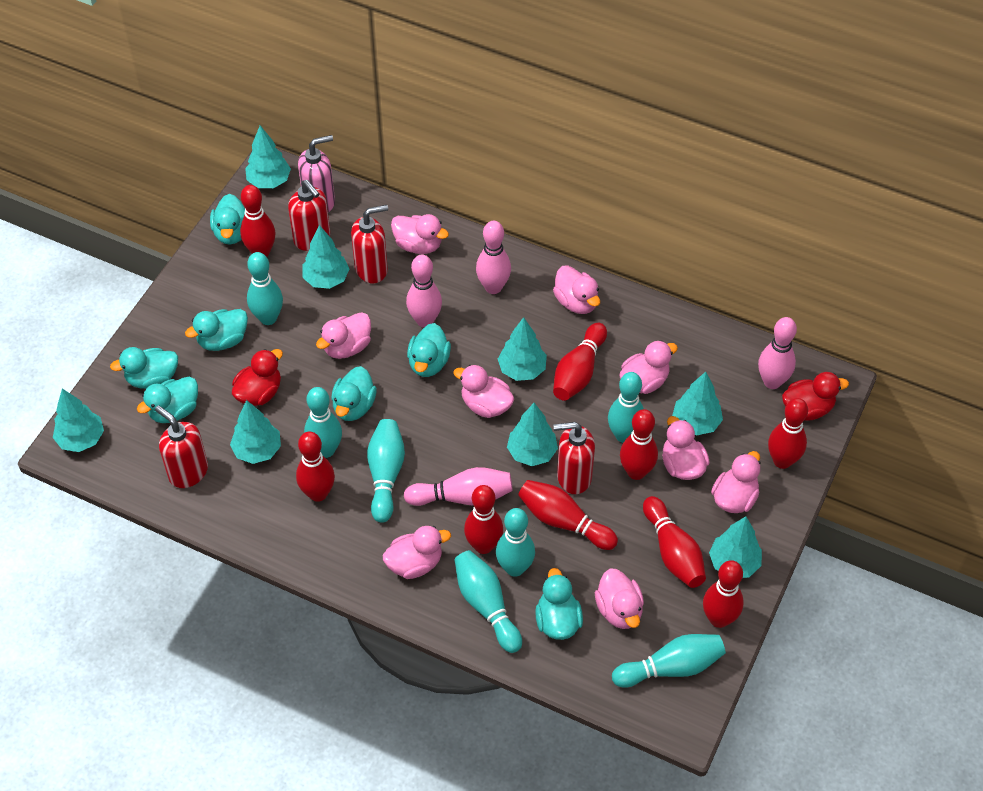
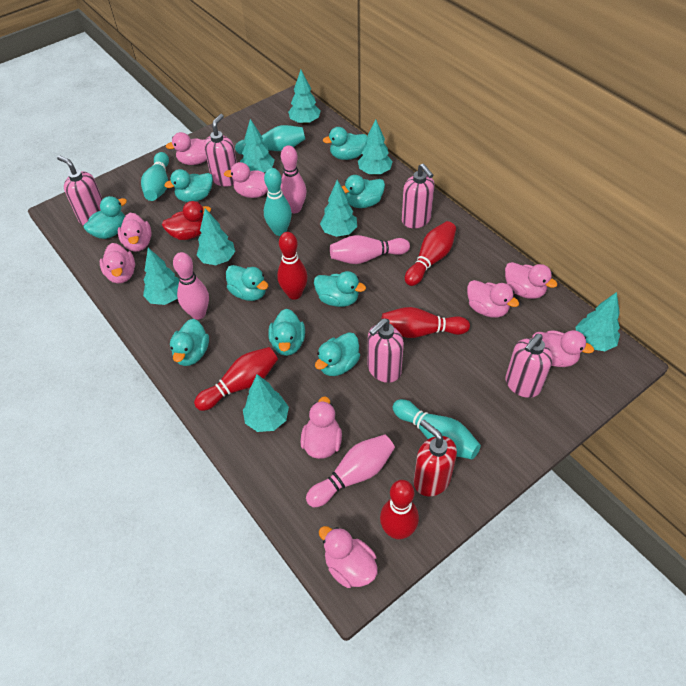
pink soap dispenser: [298,135,335,213] = 1 -> [57,155,103,226] [204,114,237,186] [368,318,404,383] [402,163,435,228] [505,334,553,398] = 5
red bowling pin: [240,185,275,257] [296,432,335,502] [464,485,503,554] [518,480,618,550] [553,323,607,401] [620,409,658,480] [643,496,706,588] [703,560,744,628] [768,398,808,469] = 9 -> [194,347,278,411] [277,232,308,300] [380,480,419,539] [381,307,470,338] [405,221,456,286] = 5
red duck: [232,349,283,406] [782,372,849,421] = 2 -> [162,201,211,240] = 1
red soap dispenser: [155,405,208,488] [288,180,330,251] [351,205,388,283] [554,422,595,494] = 4 -> [414,419,457,497] = 1
turquoise bowling pin: [247,252,283,325] [304,387,342,458] [367,419,405,523] [454,550,522,653] [496,508,535,577] [608,372,644,443] [612,634,726,688] = 7 -> [141,152,169,201] [235,125,305,155] [264,168,292,236] [393,399,481,459] = 4
turquoise duck: [110,347,178,389] [137,377,198,423] [185,309,248,351] [210,194,245,244] [331,366,377,421] [407,323,451,377] [535,568,583,640] = 7 -> [84,196,127,239] [164,169,213,202] [170,319,209,366] [226,265,268,301] [268,309,305,356] [314,271,366,307] [315,332,360,376] [323,127,367,160] [342,175,385,208] = 9

